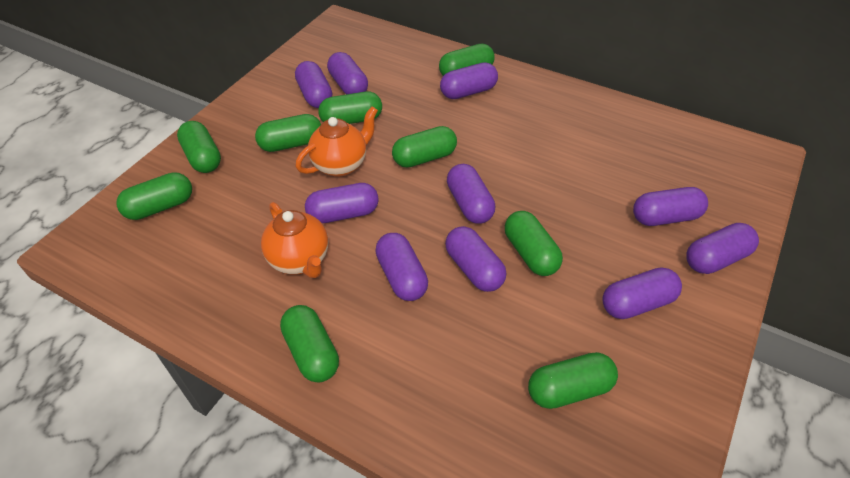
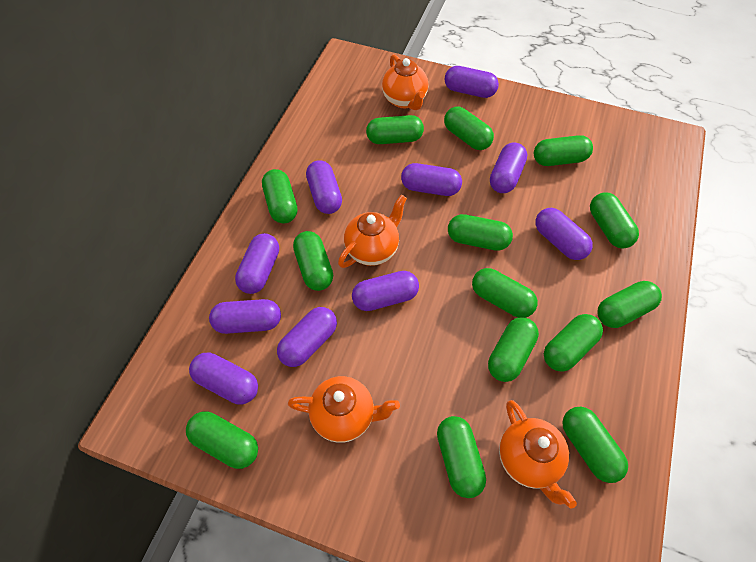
green capsule: [116,172,192,220] [177,121,221,173] [255,114,321,152] [280,305,339,382] [318,91,382,124] [392,126,457,168] [439,44,495,76] [505,211,563,276] [528,352,618,409] = 9 -> [186,411,258,469] [262,169,298,224] [293,231,333,291] [366,115,424,144] [437,416,486,498] [444,106,494,150] [448,214,513,251] [472,268,538,318] [488,317,539,382] [534,135,593,166] [544,314,603,371] [562,407,628,483] [590,192,639,249] [597,281,662,328] = 14
orange teapot: [261,202,328,278] [296,106,378,177] = 2 -> [288,376,400,443] [338,195,407,268] [382,54,428,110] [499,400,577,509] = 4

